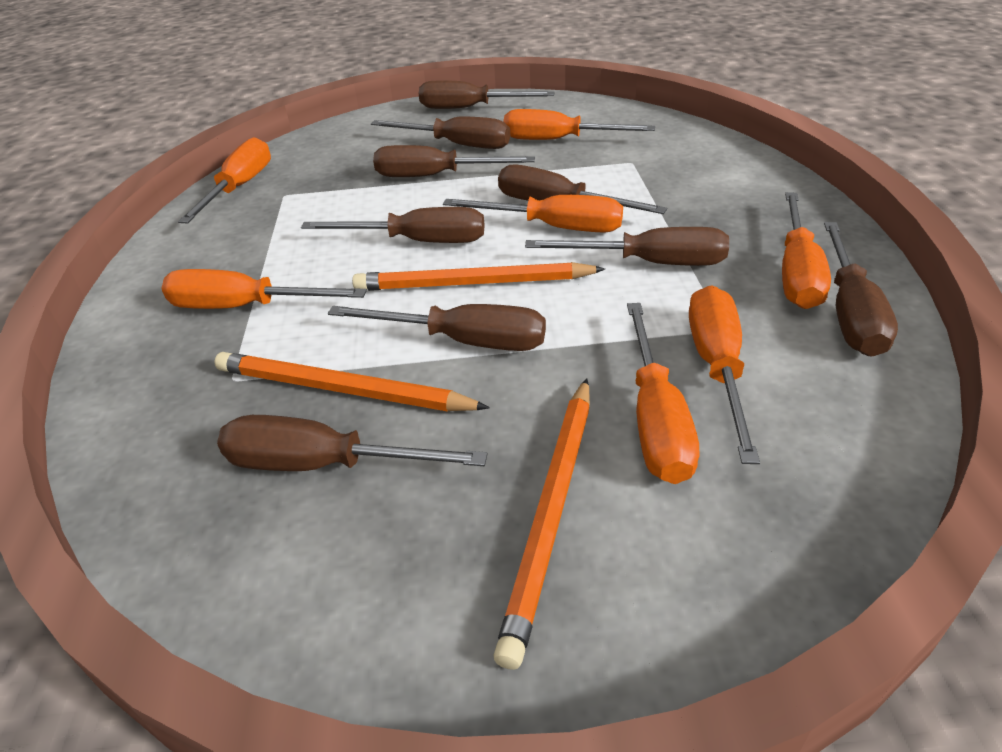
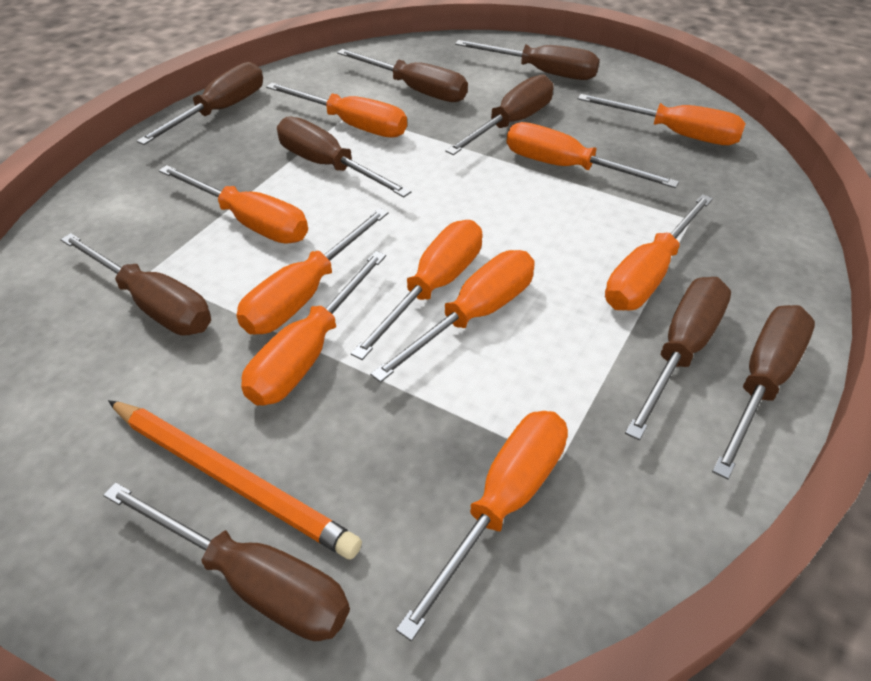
orange pencil: [214,352,490,411] [352,262,605,291] [494,378,590,670] = 3 -> [108,400,362,560] = 1
orange screwdriver: [161,269,367,309] [178,137,271,223] [443,195,623,233] [503,109,655,140] [627,303,699,484] [689,285,760,464] [782,192,831,309] = 7 -> [159,165,308,244] [236,208,389,335] [241,251,386,406] [266,83,407,138] [351,220,483,360] [370,250,535,383] [396,411,568,641] [507,122,679,188] [578,94,746,145] [605,194,713,311] = 10

